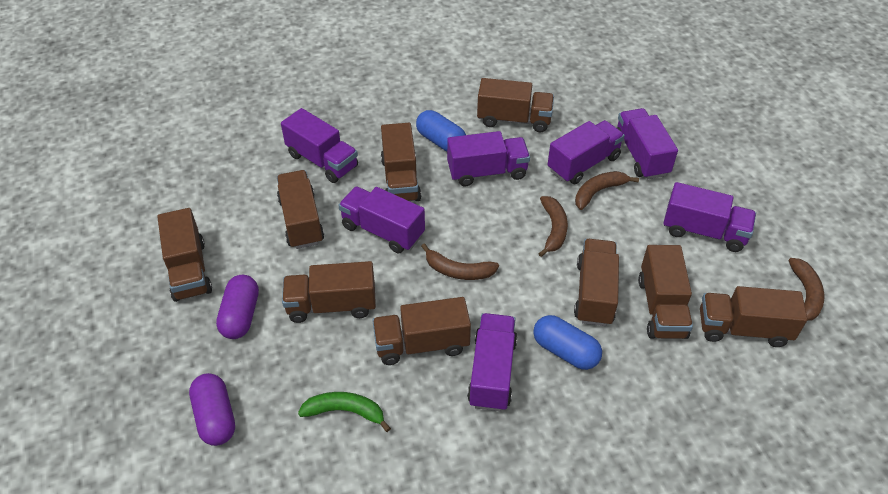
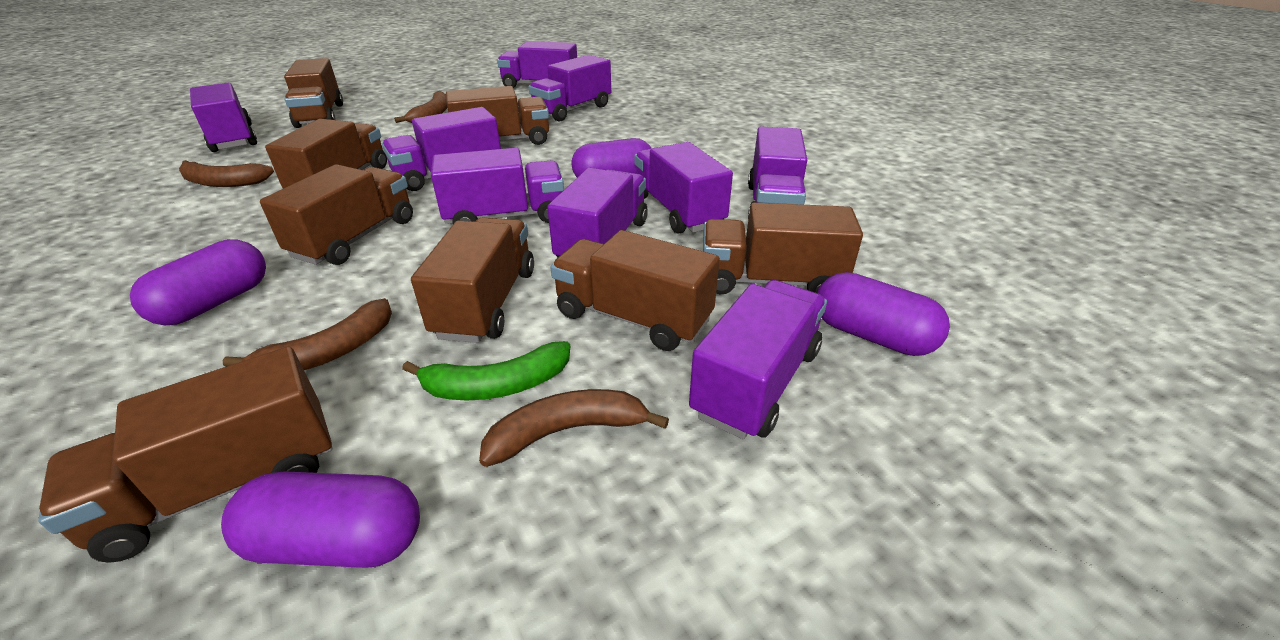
blue capsule: [416,110,466,151] [533,315,602,370] = 2 -> none = 0
brown truck: [157,208,212,302] [277,170,324,249] [282,261,376,323] [372,297,471,365] [381,123,421,201] [477,78,554,132] [574,239,619,326] [638,245,693,339] [700,286,808,347] = 9 -> [38,347,332,563] [260,164,413,265] [265,119,387,189] [284,58,343,128] [411,217,534,343] [446,86,549,145] [550,230,720,351] [703,202,863,295] = 8
purple capsule: [189,373,235,446] [216,275,259,339] = 2 -> [130,239,266,325] [221,471,420,568] [571,138,651,177] [817,272,950,356] = 4
purple truck: [281,108,358,183] [338,187,425,253] [447,131,530,186] [467,313,517,411] [548,120,625,184] [617,108,678,179] [663,182,756,252] = 7 -> [190,83,257,152] [382,107,501,191] [431,148,564,224] [497,41,577,88] [529,55,611,122] [547,168,648,257] [634,142,733,234] [689,280,827,439] [748,127,807,219] = 9

